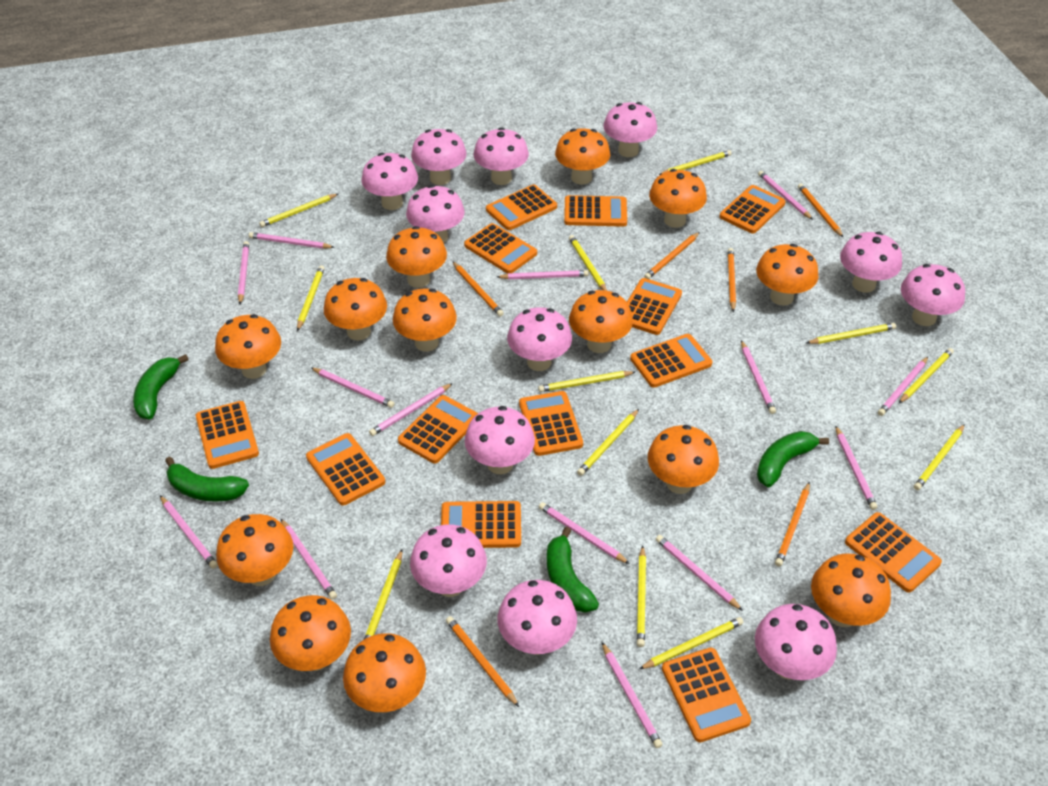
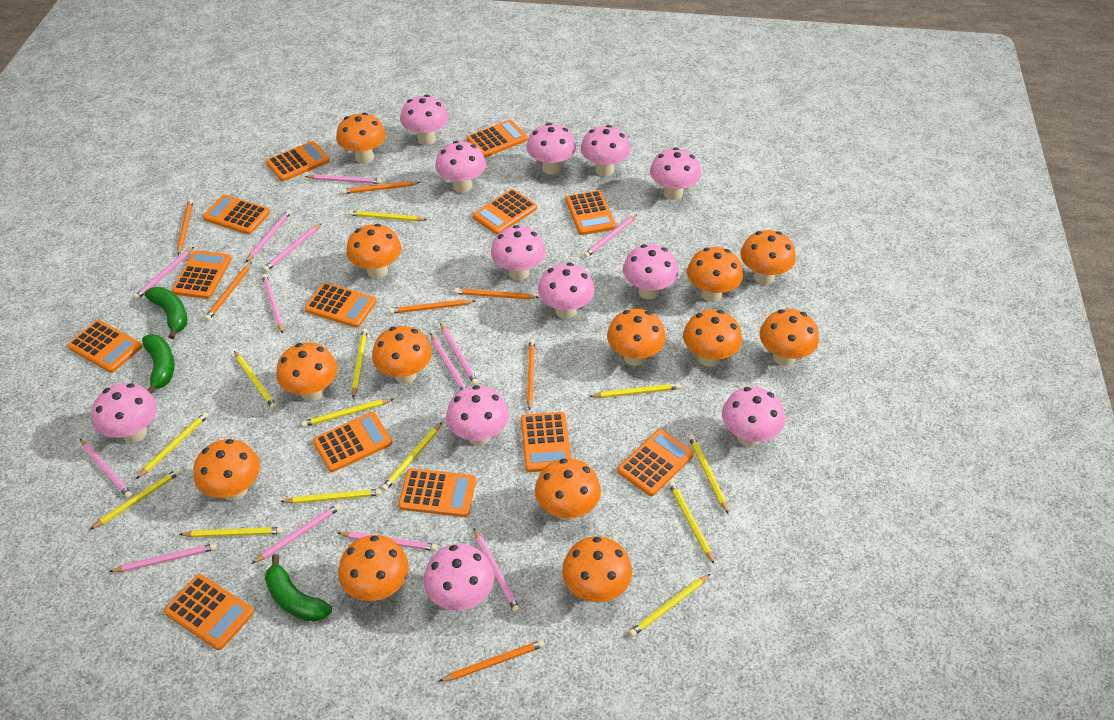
green banana: [133,354,189,419] [165,457,249,502] [547,527,599,613] [757,431,829,487] = 4 -> [142,334,175,394] [144,287,187,339] [265,554,332,622] = 3
orange pencil: [446,616,519,707] [452,261,504,316] [644,232,700,279] [728,248,736,312] [775,482,810,566] [798,183,844,238] = 6 -> [177,199,193,255] [205,262,252,321] [342,181,420,194] [389,300,475,314] [438,640,545,682] [454,288,539,299] [527,339,535,411] = 7
pink pencil: [160,496,218,569] [238,241,249,304] [249,232,334,249] [281,519,337,599] [311,367,394,408] [369,383,453,436] [497,270,589,279] [539,502,630,564] [602,642,663,748] [656,535,743,611] [741,340,776,414] [758,171,813,220] [835,425,877,510] [878,357,928,416] = 14 -> [80,439,132,498] [109,543,217,572] [134,247,194,300] [245,209,291,263] [252,504,341,564] [262,274,283,333] [263,223,322,272] [305,175,382,184] [338,531,437,551] [430,333,466,390] [440,323,478,385] [474,529,520,613] [584,214,638,258] = 13
yellow pencil: [259,194,338,227] [297,265,325,331] [364,550,402,639] [538,371,635,392] [569,235,607,291] [577,409,639,476] [637,545,646,647] [639,617,743,669] [659,150,731,175] [807,323,896,344] [899,348,954,403] [914,424,965,490] = 12 -> [90,469,180,530] [136,412,209,479] [179,527,283,538] [234,351,277,409] [280,489,382,504] [301,399,394,427] [349,210,427,221] [352,328,368,398] [381,422,442,491] [589,383,680,398] [629,574,710,637] [669,481,714,564] [689,435,729,514] = 13

